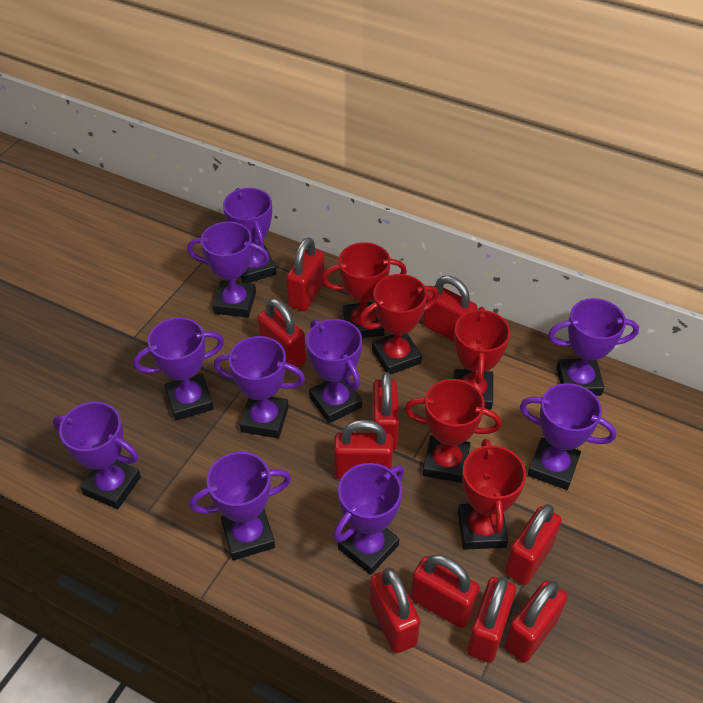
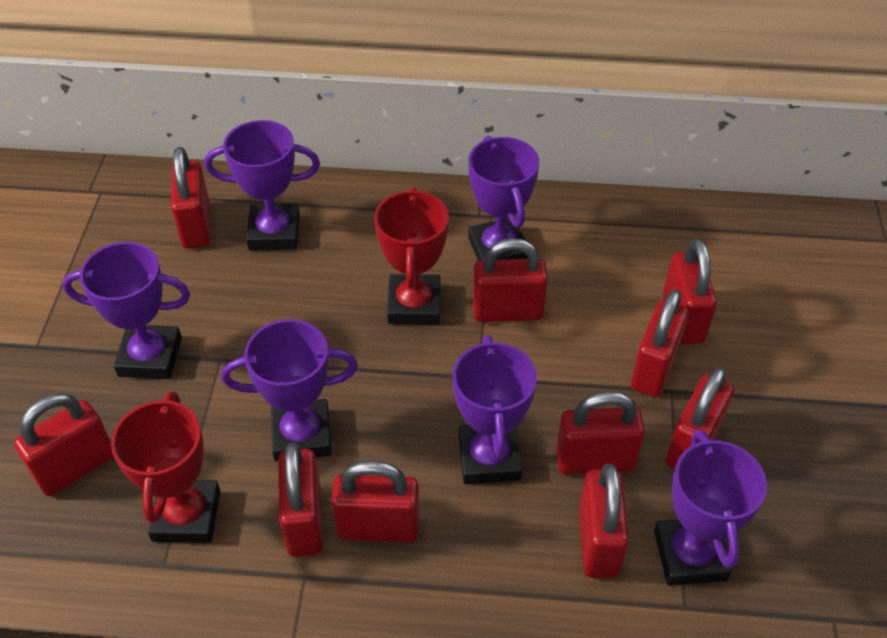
purple trophy: [53,402,141,509] [133,317,224,421] [187,221,270,317] [189,452,291,560] [214,336,305,438] [223,188,276,283] [306,319,362,423] [333,463,404,575] [520,383,616,490] [548,298,639,396] = 10 -> [62,242,190,379] [205,120,320,251] [221,319,358,461] [452,335,537,484] [468,136,539,261] [654,430,767,586] = 6
red trophy: [322,242,407,338] [359,274,439,375] [404,379,502,483] [453,307,511,410] [458,439,526,550] = 5 -> [111,391,220,543] [374,187,449,325] = 2

